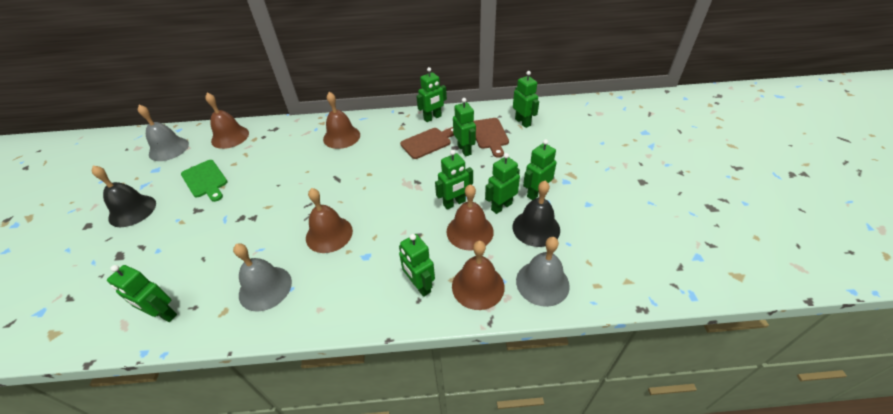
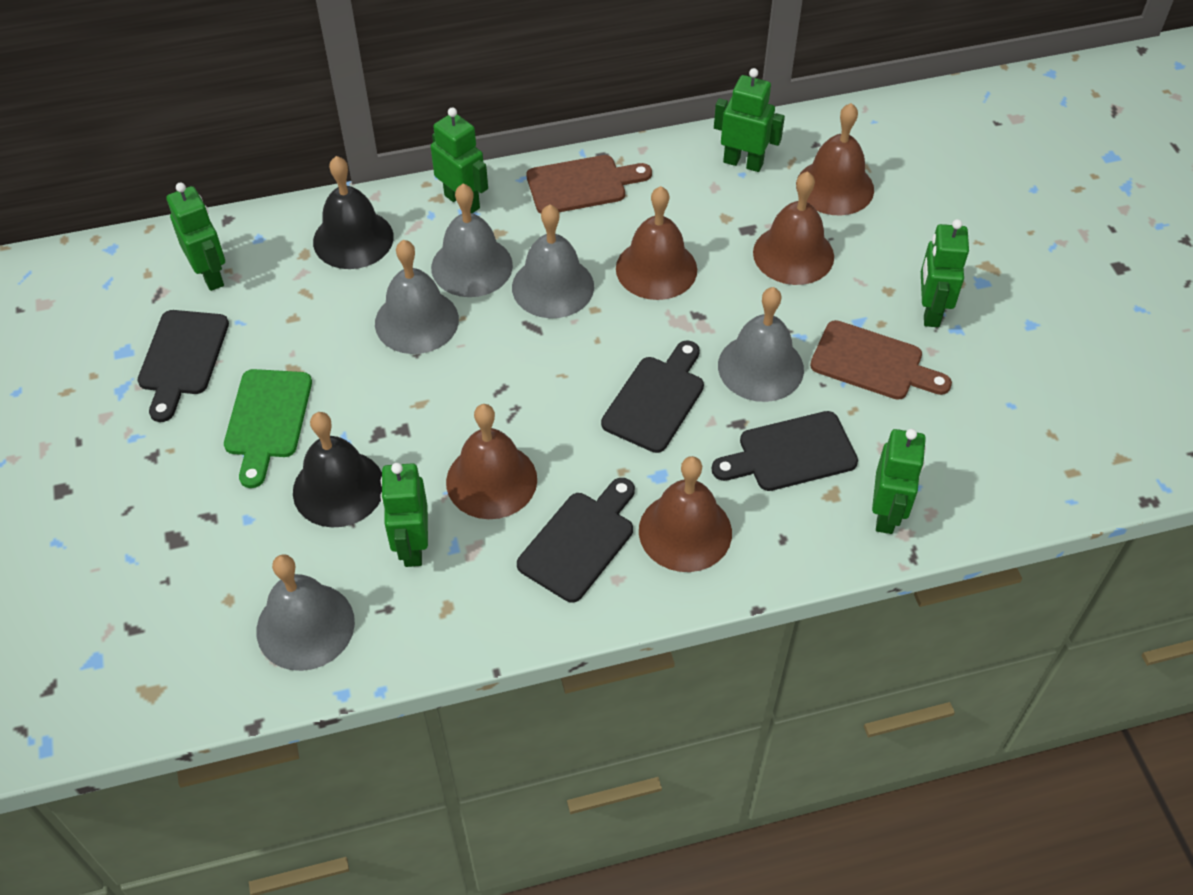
black cutting board: none = 0 -> [137,310,229,422] [517,478,635,602] [601,341,704,453] [712,411,858,491] = 4
green robot: [107,265,177,322] [399,234,435,297] [416,67,447,122] [435,150,473,210] [453,98,476,156] [485,153,520,214] [513,71,539,128] [523,139,557,200] = 8 -> [166,183,225,291] [380,463,428,567] [431,108,488,213] [714,68,785,172] [872,429,926,534] [921,219,969,327] = 6
grey bell: [138,105,189,161] [233,244,292,312] [516,237,570,307] = 3 -> [256,554,355,671] [375,240,459,354] [431,184,513,297] [512,205,594,318] [718,287,804,402] = 5

